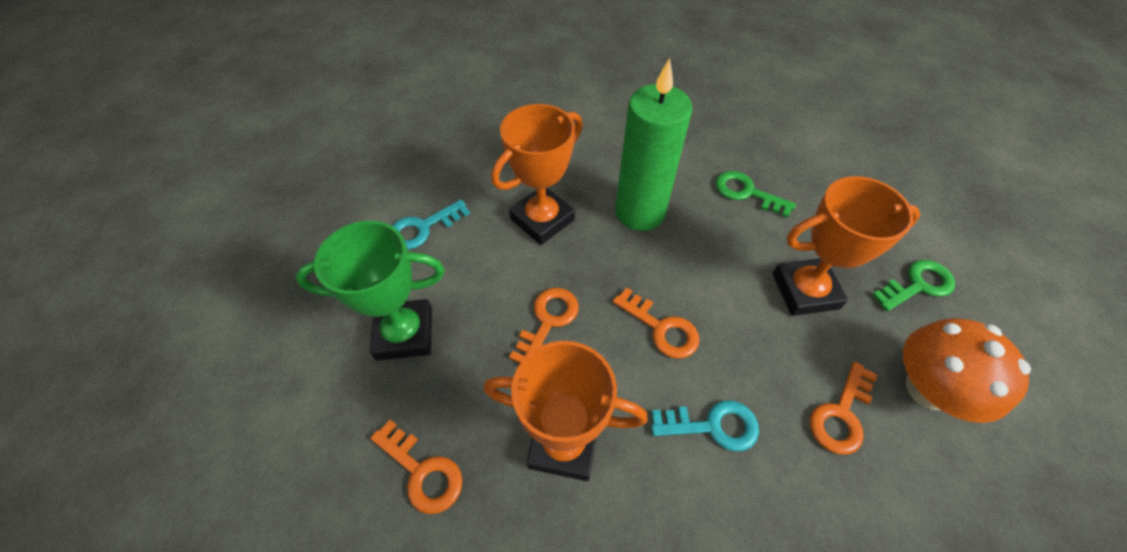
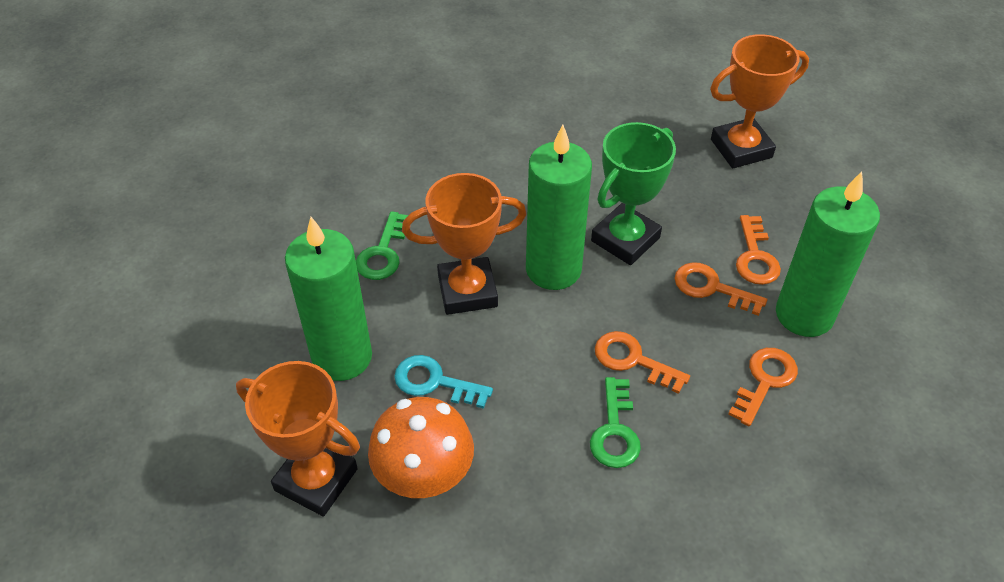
green candle: [615,58,693,231] = 1 -> [285,217,372,381] [526,125,592,290] [776,172,880,337] = 3
turquoise key: [392,200,470,250] [651,400,759,452] = 2 -> [394,355,493,409] = 1

